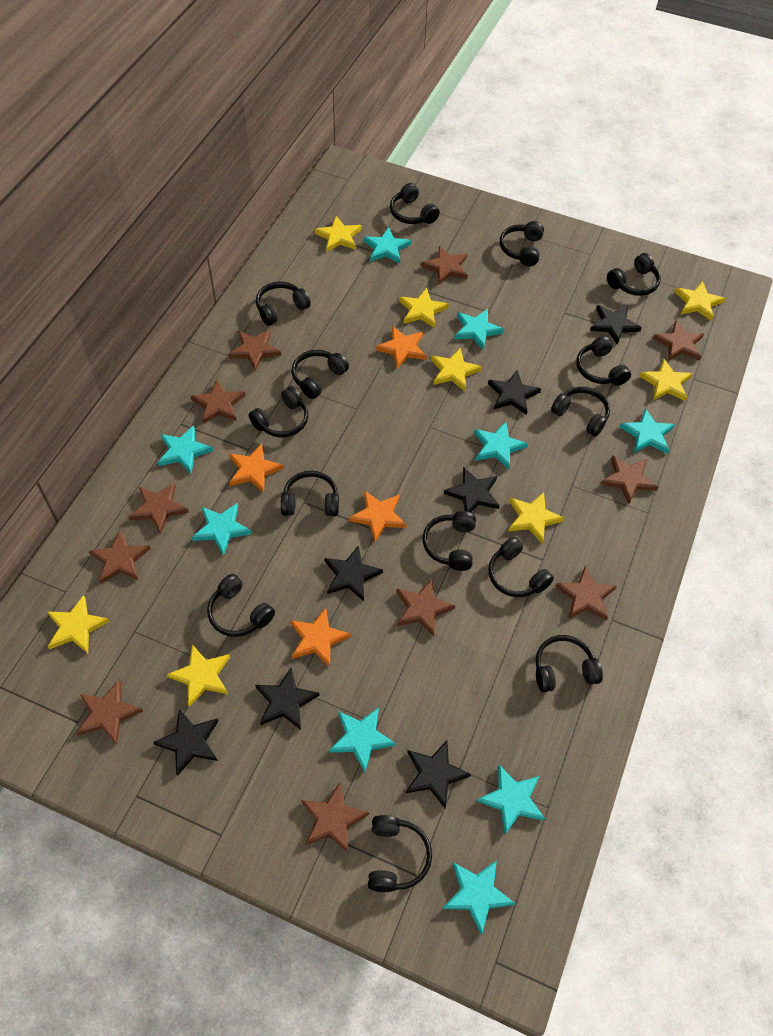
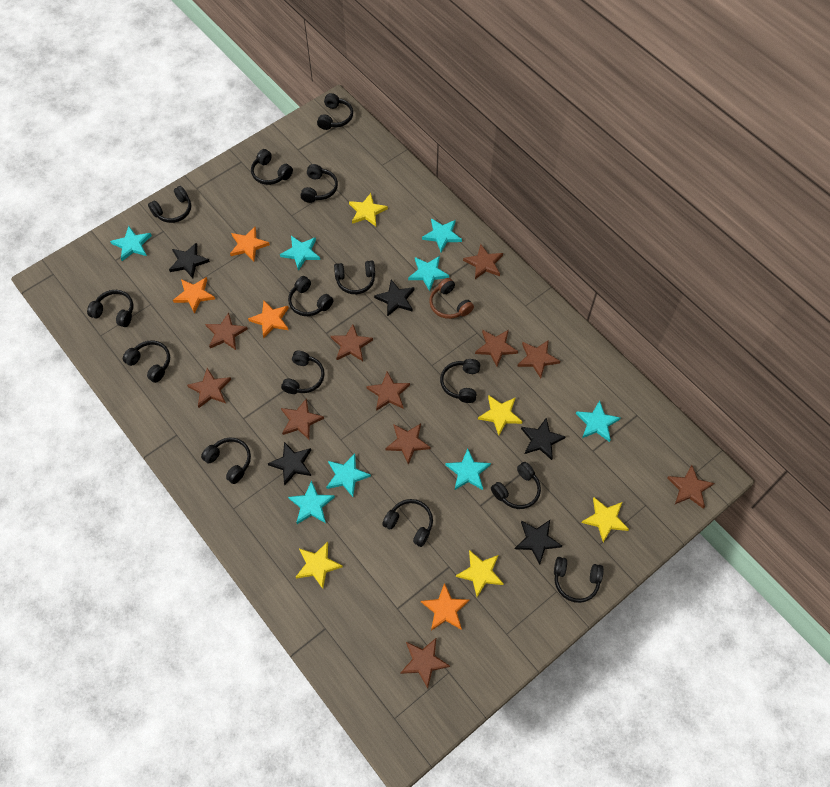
black star: [153,709,218,776] [255,668,320,730] [324,545,383,601] [406,741,471,808] [444,467,500,513] [488,370,541,415] [590,305,642,345] = 7 -> [169,243,210,278] [268,442,311,485] [374,280,415,317] [515,520,562,565] [521,417,566,460] = 5
brown headphones: none = 0 -> [429,278,474,319] = 1
turquoise star: [158,425,213,474] [192,503,252,556] [329,707,396,772] [363,227,411,264] [443,860,515,935] [454,309,504,350] [474,422,528,469] [477,765,545,834] [620,408,675,454] = 9 -> [110,226,152,261] [280,236,320,271] [288,480,335,524] [326,454,371,497] [408,256,449,291] [422,218,462,252] [445,449,491,490] [576,400,620,442] = 8
yellow star: [47,595,110,653] [167,644,230,707] [314,216,362,252] [399,288,449,328] [431,347,482,391] [508,492,565,544] [639,359,693,401] [675,281,726,321] = 8 -> [296,542,343,589] [349,193,388,226] [456,550,504,597] [478,395,523,435] [582,497,629,542] = 5

